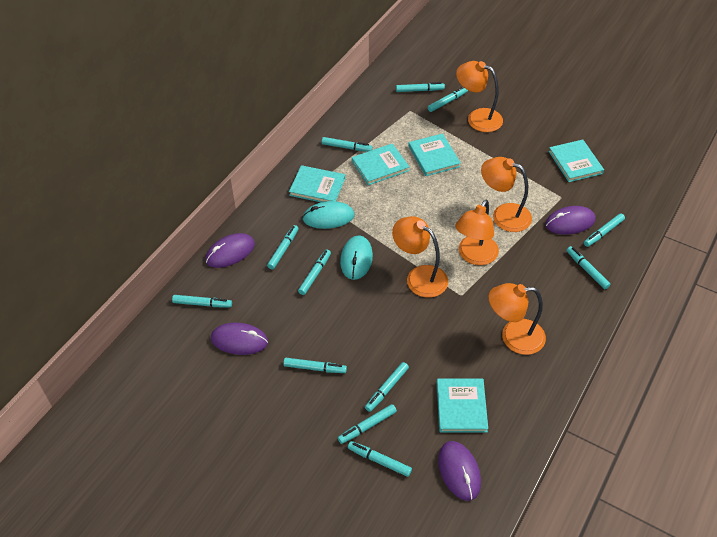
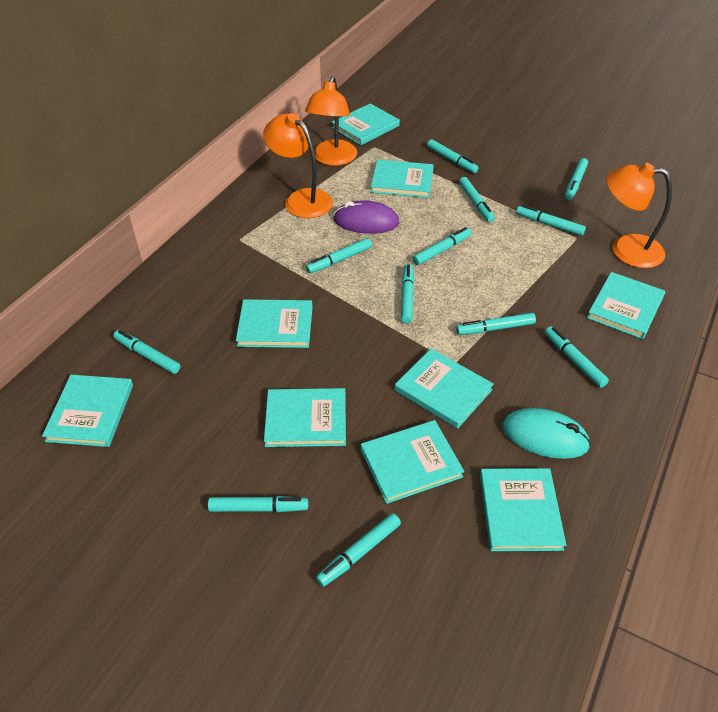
orange lamp: [392,216,448,298] [455,199,499,265] [456,61,503,132] [481,157,532,232] [488,283,546,355] = 5 -> [263,113,333,218] [305,76,357,166] [606,163,672,268] = 3
purple mouse: [205,233,255,268] [211,323,268,355] [438,441,481,501] [545,206,596,235] = 4 -> [333,200,399,234] = 1
turquoise book: [289,165,345,202] [352,143,409,185] [408,133,461,176] [437,379,488,433] [549,140,604,182] = 5 -> [42,375,133,447] [236,299,313,348] [264,388,346,447] [332,103,400,145] [361,420,464,504] [371,160,434,198] [395,348,494,429] [480,468,566,551] [587,272,665,339] = 9
turquoise mouse: [302,201,355,229] [340,235,373,280] = 2 -> [503,408,591,459] = 1

